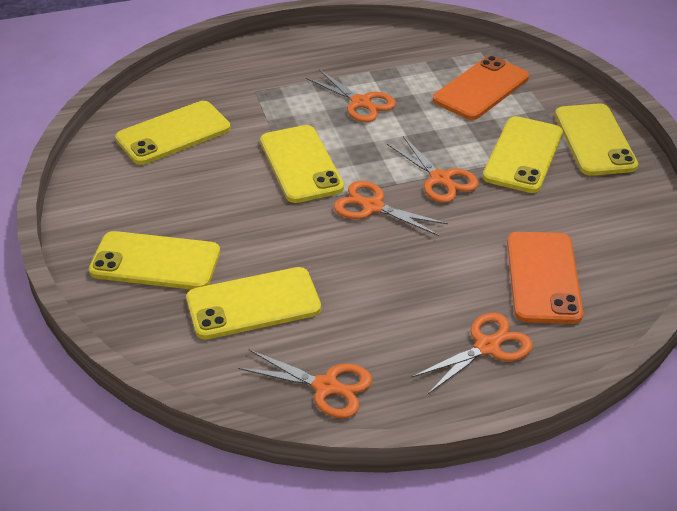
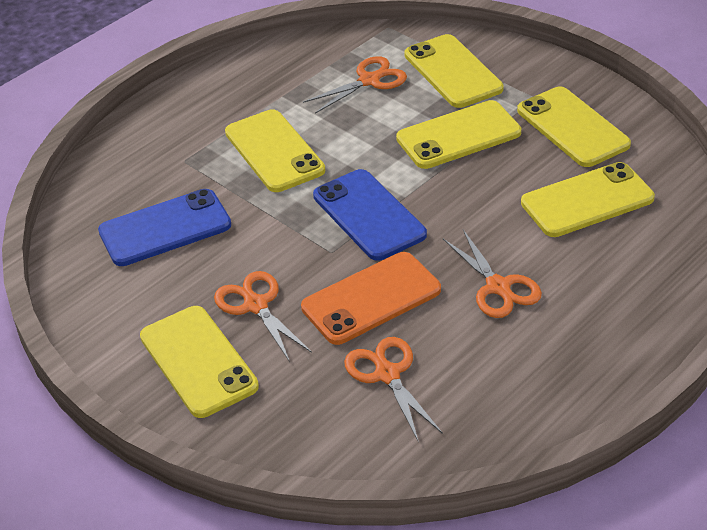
blue phone: none = 0 -> [98,189,231,266] [313,169,427,261] = 2
orange phone: [433,56,529,120] [507,232,583,324] = 2 -> [301,252,441,345] = 1
orange scissors: [238,350,372,418] [306,69,396,122] [334,181,448,236] [387,136,478,203] [412,313,533,394] = 5 -> [214,271,312,362] [303,56,407,114] [344,337,443,443] [443,230,542,318] = 4

